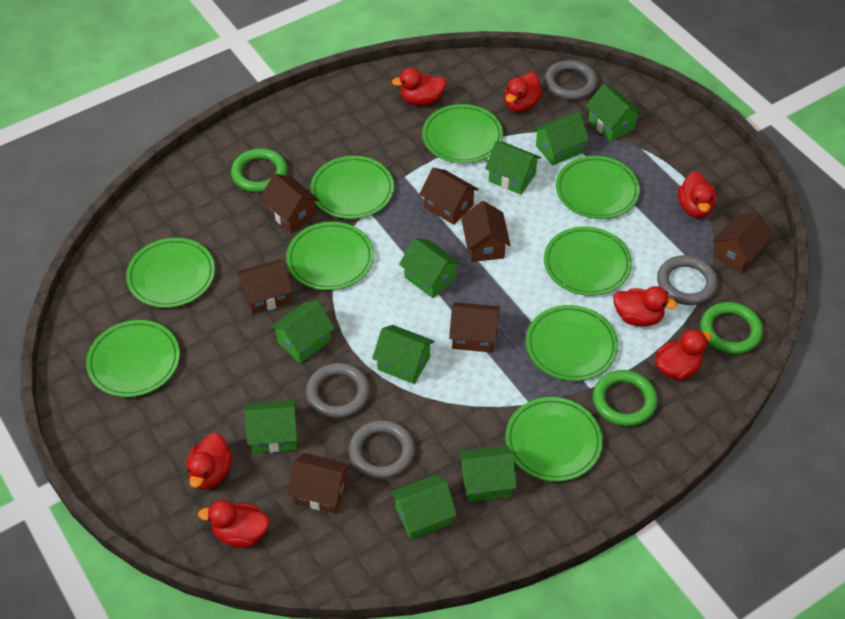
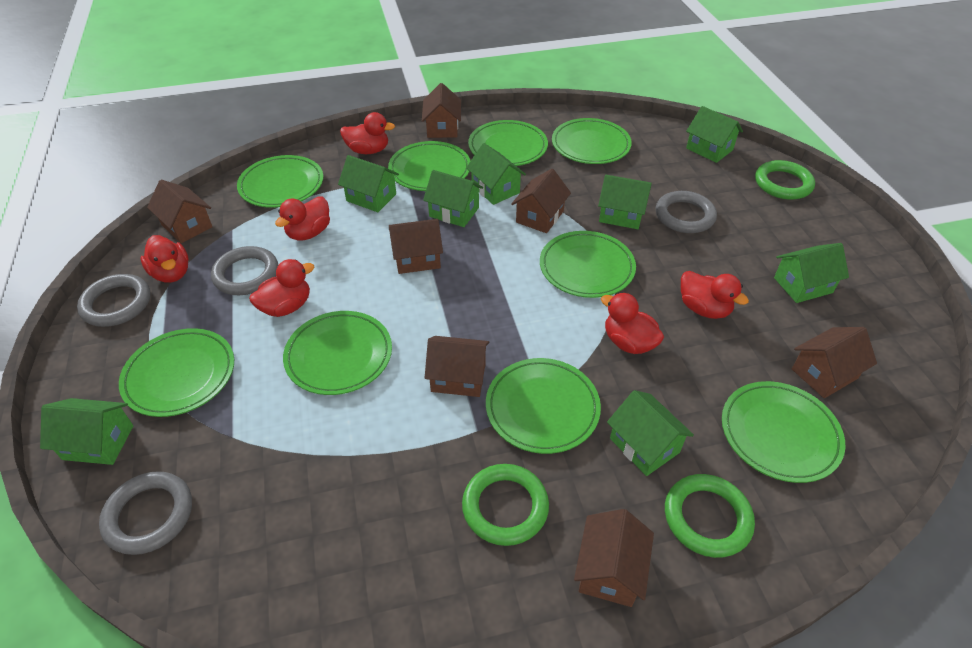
green house: [245,400,297,453] [270,301,335,363] [372,325,434,384] [390,474,457,540] [399,238,461,298] [459,445,517,502] [485,141,541,195] [533,113,589,166] [586,84,642,141] = 9 -> [40,398,133,465] [338,155,399,212] [423,170,483,227] [466,143,526,205] [598,175,652,229] [607,390,694,476] [686,106,743,163] [774,243,849,303] = 8
red duck: [187,433,233,490] [198,500,270,548] [392,68,446,106] [504,72,542,112] [613,286,677,326] [655,329,712,380] [678,171,716,218] = 7 -> [140,235,189,283] [249,259,315,317] [275,196,330,240] [340,112,395,154] [601,293,664,354] [681,271,749,319] = 6

